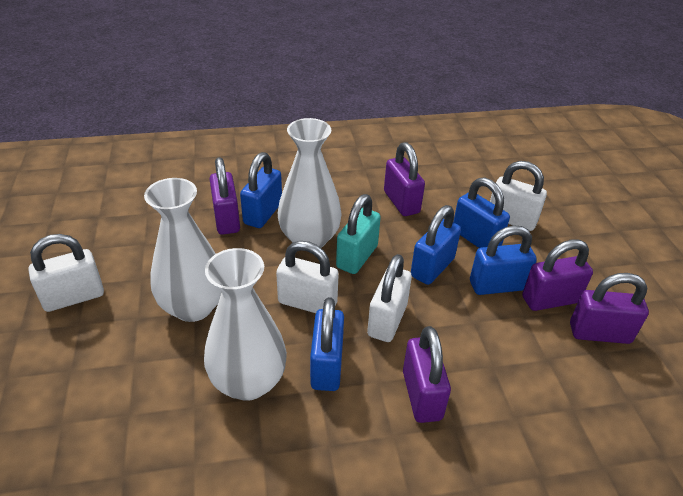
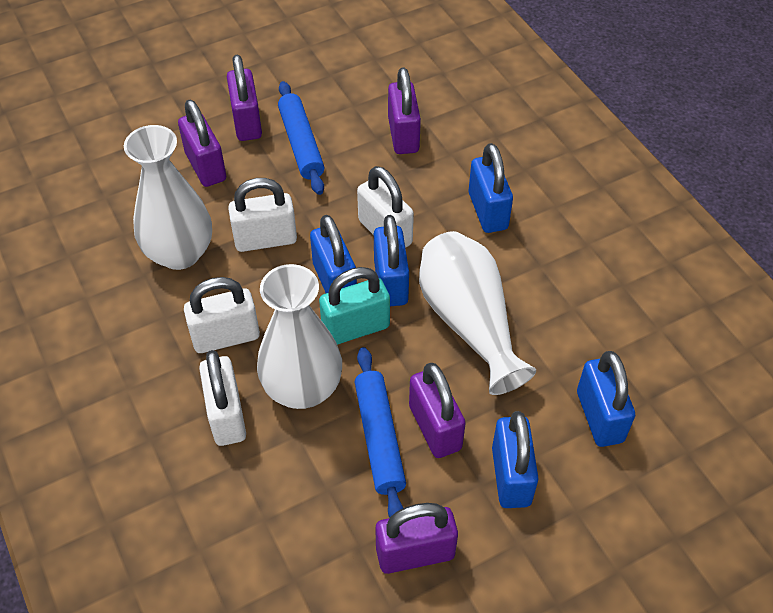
blue rolling pin: none = 0 -> [278,81,324,195] [355,347,406,518] = 2

